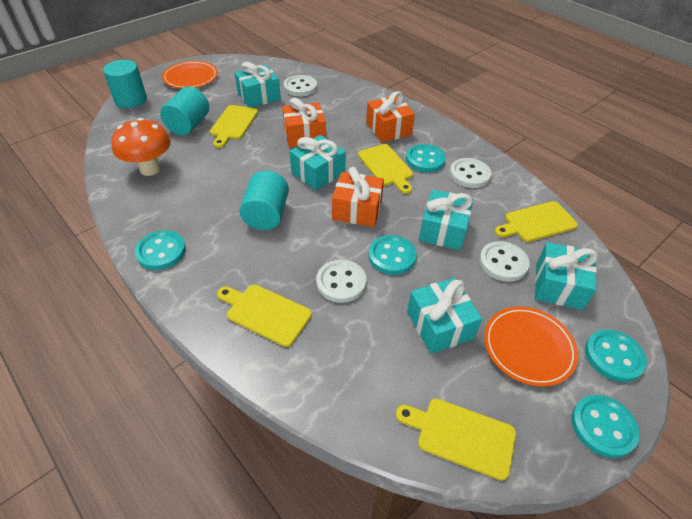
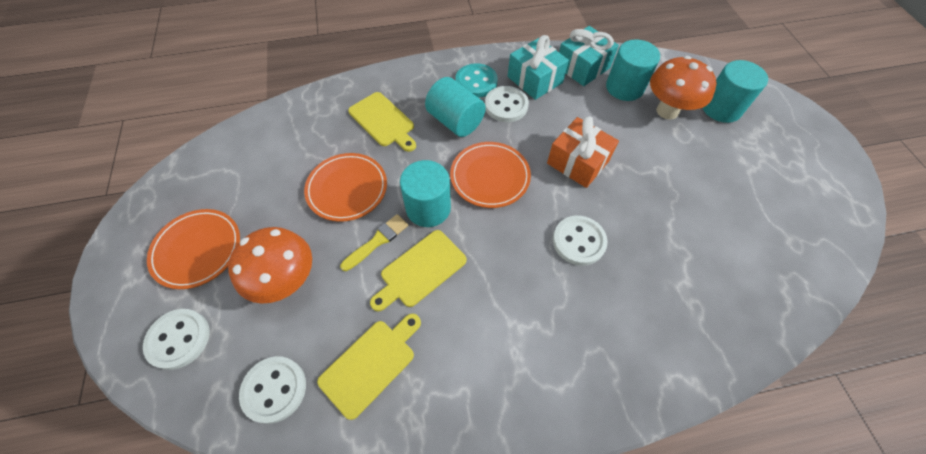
orange gift: [282,97,326,147] [332,167,384,227] [366,91,415,143] = 3 -> [547,116,619,188] = 1
orange mushroom: [111,118,171,176] = 1 -> [228,227,312,303] [650,56,717,120] = 2
orange plate: [162,61,218,89] [484,307,578,387] = 2 -> [147,209,240,289] [304,153,387,222] [450,142,531,208] = 3
turquoise button: [135,230,186,270] [368,235,417,275] [406,144,446,172] [572,395,640,458] [585,329,647,382] = 5 -> [455,63,498,98] = 1
turquoise cylinder: [103,60,147,108] [160,86,209,135] [239,171,289,230] = 3 -> [400,160,451,227] [425,77,486,137] [606,39,660,101] [703,60,768,123] = 4
turquoise gift: [235,62,281,108] [290,135,346,191] [407,278,482,354] [419,190,473,250] [535,242,598,310] = 5 -> [508,35,569,100] [559,26,619,86] = 2
yellow brush: none = 0 -> [340,214,408,271] = 1
yellow cutting board: [210,105,258,148] [217,285,312,347] [358,144,413,194] [396,399,516,481] [494,201,578,242] = 5 -> [317,314,421,420] [348,92,416,152] [370,230,467,312] = 3

